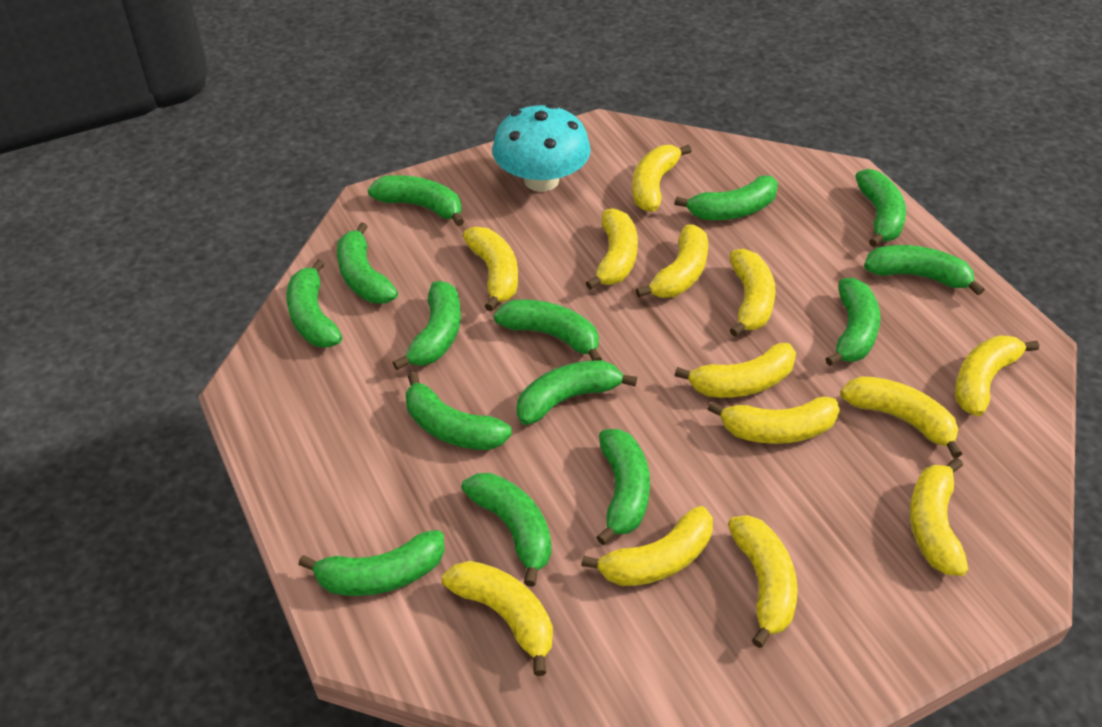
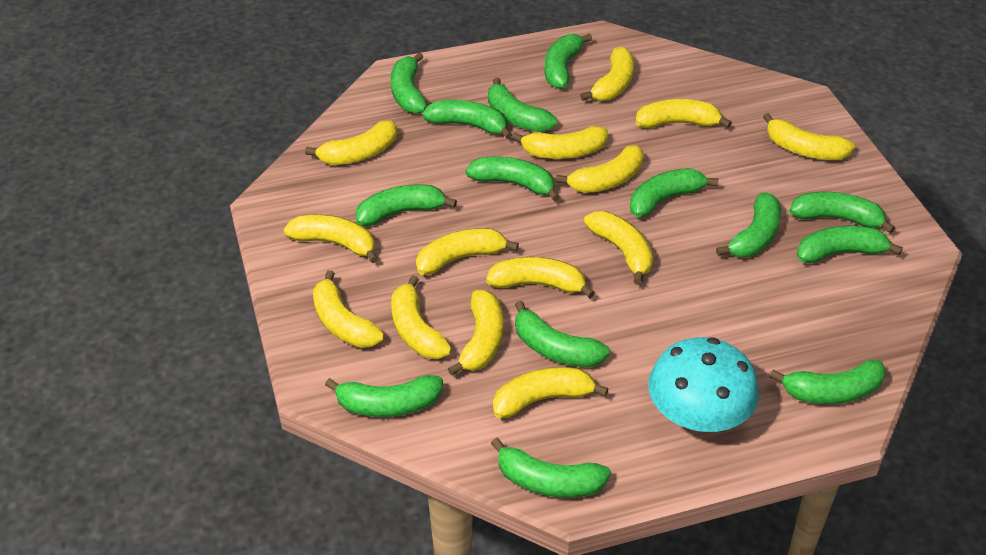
yellow banana: [442,561,553,676] [463,227,518,311] [581,506,713,586] [586,208,638,290] [632,145,692,212] [636,224,708,298] [675,343,796,398] [708,396,840,444] [728,515,798,648] [730,249,776,337] [840,376,962,458] [910,458,968,576] [955,335,1039,416] = 13 -> [283,214,378,263] [305,121,397,165] [313,270,384,348] [391,275,452,359] [416,228,519,275] [448,290,504,376] [486,257,595,298] [493,367,608,418] [511,126,608,159] [556,145,644,193] [580,46,634,101] [584,211,653,285] [636,99,732,128] [763,113,855,160] = 14

